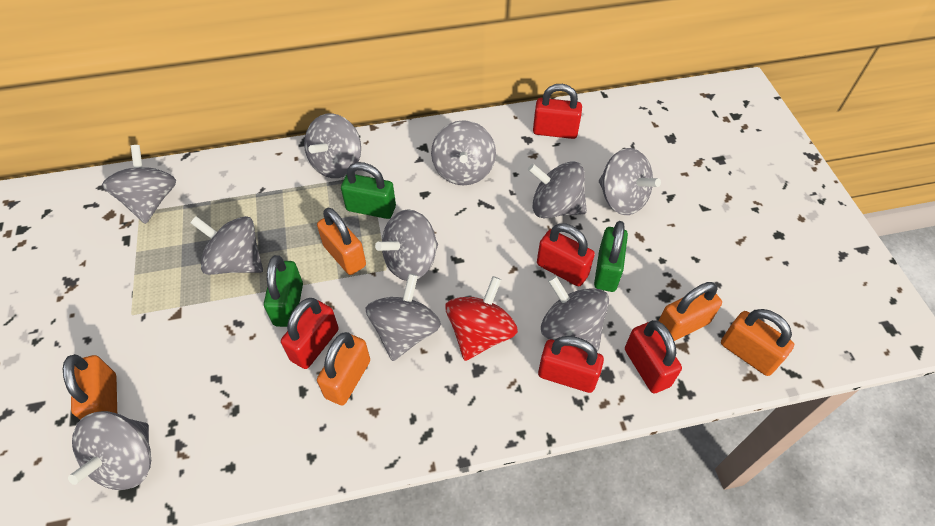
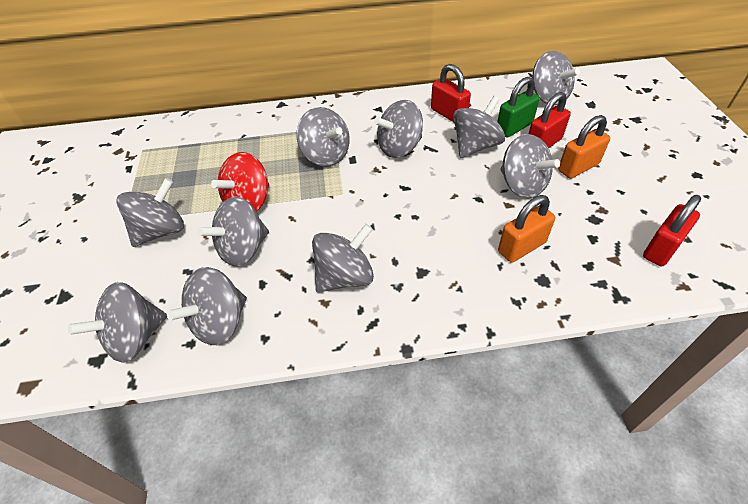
green padlock: [264,255,303,327] [341,162,396,219] [594,221,628,292] = 3 -> [497,77,540,137] = 1
orange padlock: [63,354,117,420] [317,208,366,275] [317,332,370,406] [659,282,722,341] [721,309,794,376] = 5 -> [498,195,555,263] [558,115,610,178] = 2
red padlock: [281,298,339,369] [533,84,582,139] [537,223,595,286] [538,336,604,393] [625,320,682,393] = 5 -> [431,64,471,122] [529,92,571,148] [643,195,701,266] = 3

